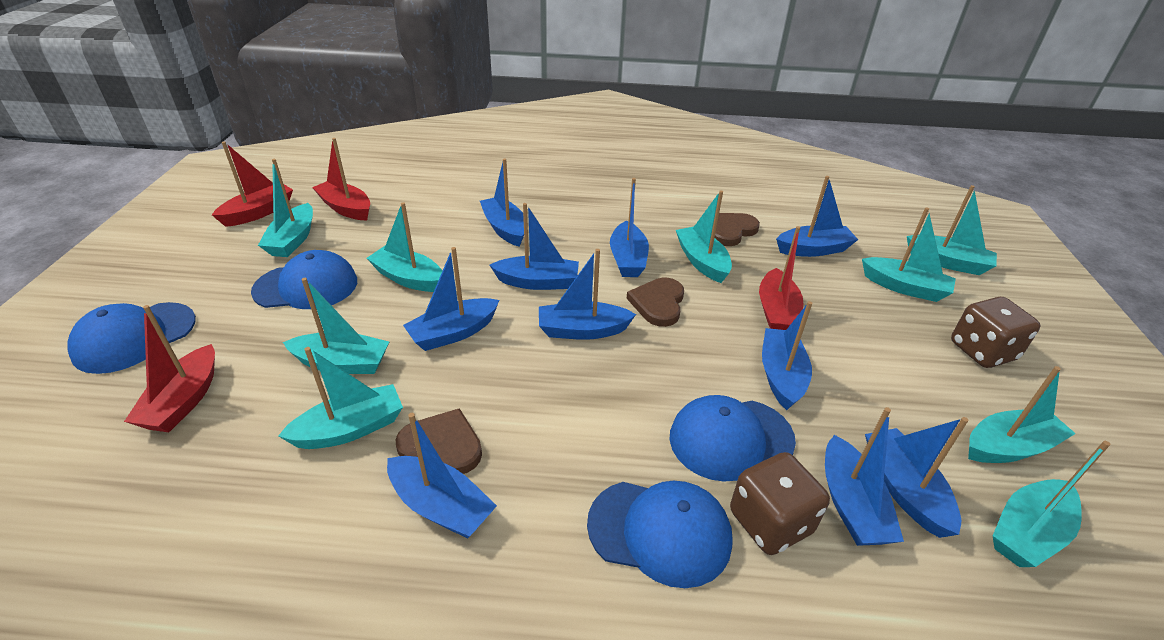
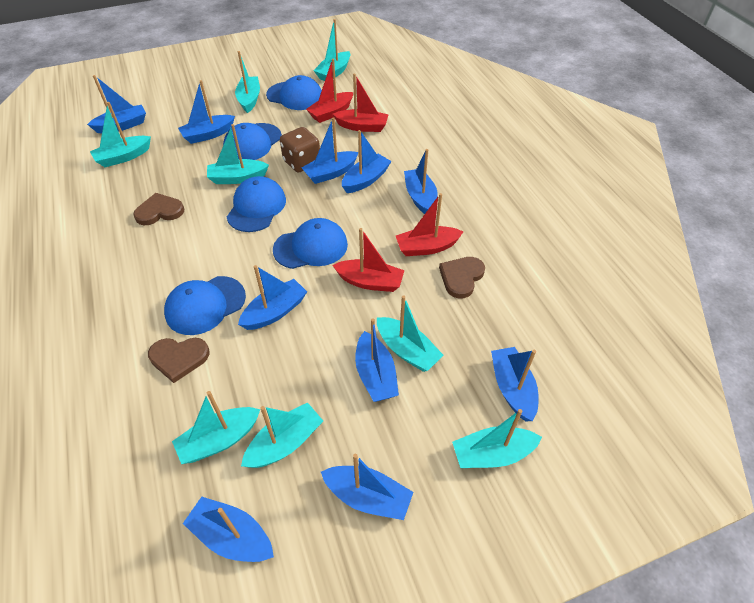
blue cap: [67,302,196,374] [251,250,357,309] [587,481,733,588] [670,395,796,482] = 4 -> [164,276,246,335] [223,123,282,160] [227,176,286,232] [266,75,322,110] [273,218,348,269] = 5
brown dice: [730,452,830,555] [951,297,1040,368] = 2 -> [280,127,320,173] = 1
turquoise boat: [258,159,313,257] [278,347,403,449] [283,278,389,374] [367,202,442,292] [676,191,732,283] [862,207,956,302] [907,185,997,275] [968,366,1076,463] [992,441,1110,567] = 9 -> [90,102,151,167] [172,391,261,464] [207,124,269,184] [235,51,260,113] [241,402,323,468] [314,19,350,81] [377,295,444,372] [452,409,542,468] = 8

